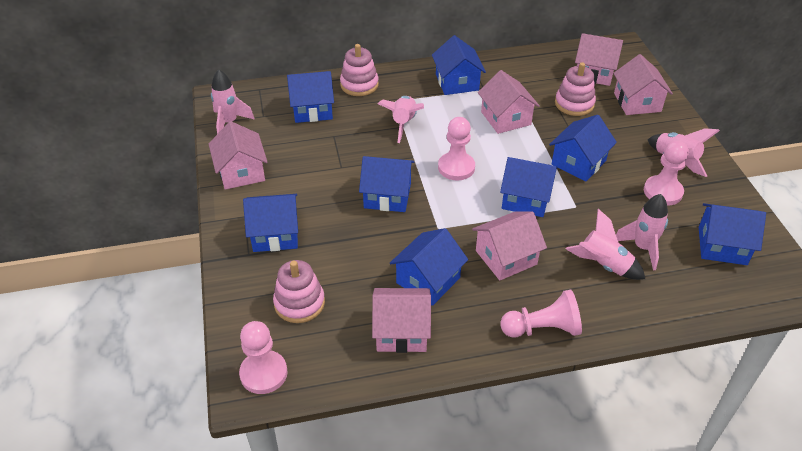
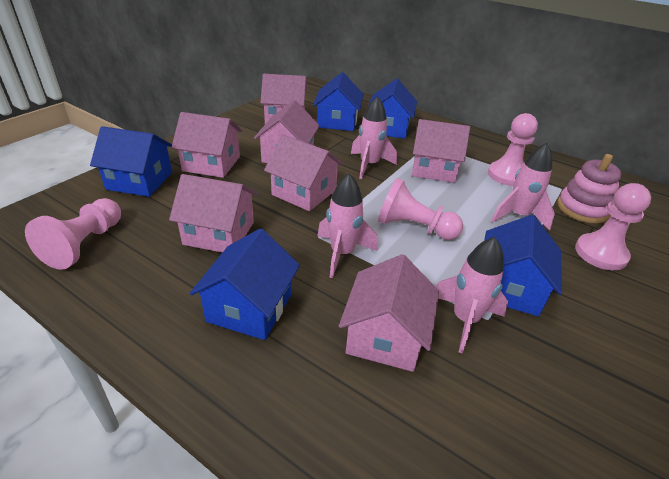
blue house: [243,194,298,252] [287,71,334,123] [359,156,414,212] [390,228,468,306] [432,35,486,95] [500,157,557,217] [549,115,617,182] [699,203,766,265] = 8 -> [90,126,172,197] [190,228,300,340] [313,72,364,131] [367,79,417,139] [484,215,562,316] = 5
pink house: [209,121,267,190] [372,288,431,353] [472,212,547,280] [478,70,540,134] [575,33,623,86] [613,54,673,115] = 6 -> [169,174,257,253] [171,112,242,178] [254,100,320,163] [260,74,307,124] [264,135,343,211] [339,254,439,372] [412,119,470,183] = 7
pink rocket: [211,69,255,134] [378,96,424,143] [566,209,645,280] [616,194,668,270] [648,128,720,177] = 5 -> [317,174,378,278] [351,96,397,179] [436,237,508,354] [491,143,555,231] = 4
pink stacking toy: [273,260,325,323] [340,44,379,96] [555,63,596,116] = 3 -> [557,154,621,223] = 1

